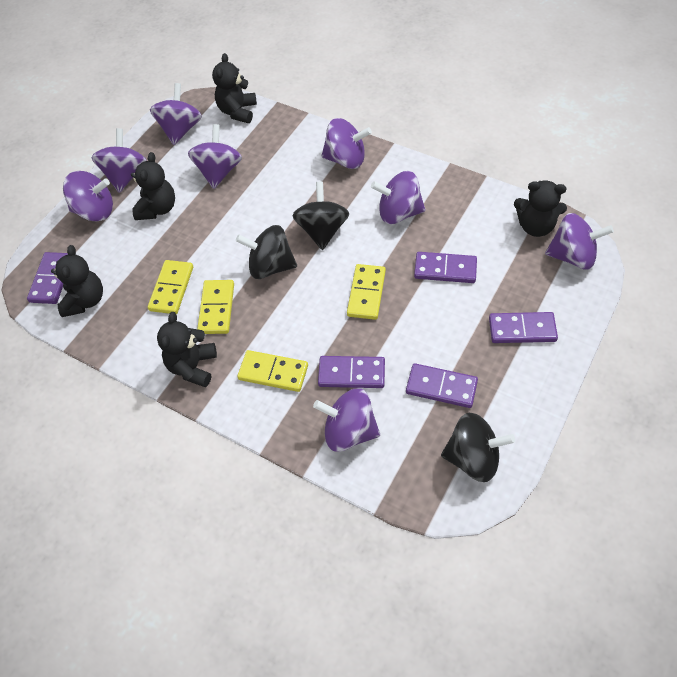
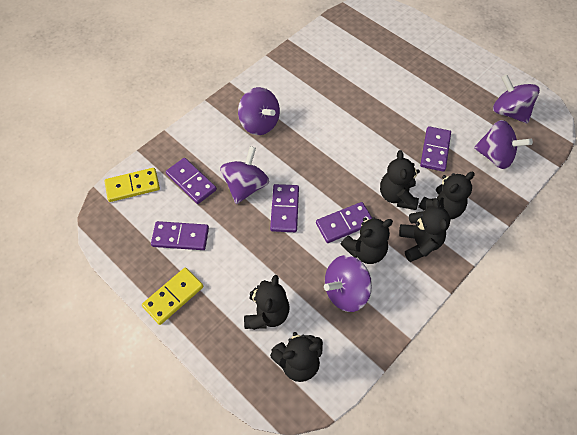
black spinning top: [236,225,297,279] [292,182,349,250] [441,413,515,482] = 3 -> none = 0
black teddy bear: [51,245,103,317] [131,152,175,220] [157,312,217,387] [212,53,257,123] [514,181,567,237] = 5 -> [244,275,290,330] [270,332,323,382] [341,217,393,264] [380,150,420,210] [399,198,450,262] [418,172,475,220] = 6
purple spinning top: [63,171,113,221] [91,128,147,193] [150,83,202,145] [188,124,242,189] [313,388,380,452] [321,118,372,169] [371,171,426,224] [545,213,614,269] = 8 -> [220,146,269,204] [238,87,280,135] [324,255,372,312] [474,120,533,169] [493,75,540,123] = 5
yellow domino: [148,260,193,314] [197,280,234,334] [237,350,308,392] [347,264,386,320] = 4 -> [105,168,160,202] [142,268,203,325] = 2

